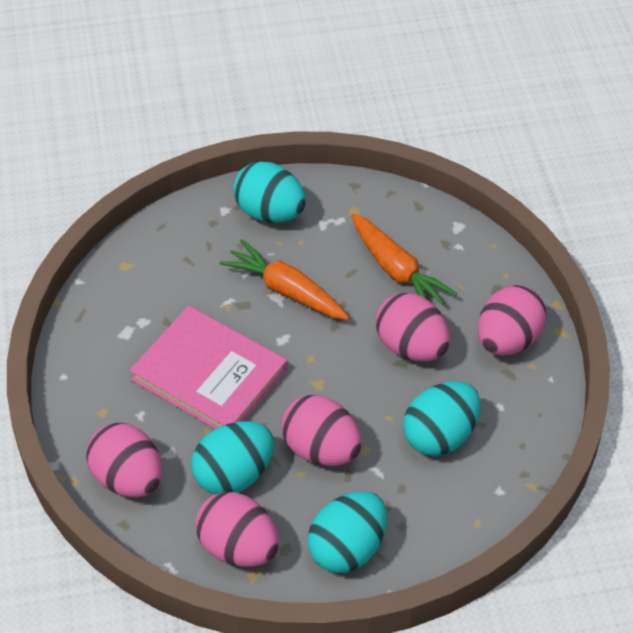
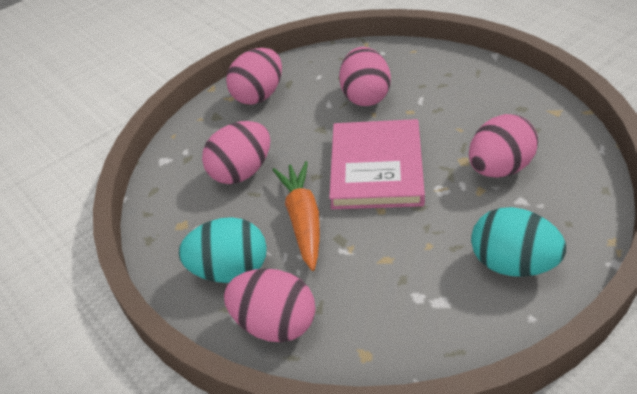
orange carrot: [220,239,349,320] [351,214,457,304] = 2 -> [272,161,320,271] = 1
turquoise egg: [191,421,274,494] [233,161,306,222] [308,491,387,573] [403,381,480,456] = 4 -> [179,217,267,283] [471,207,566,277] = 2

